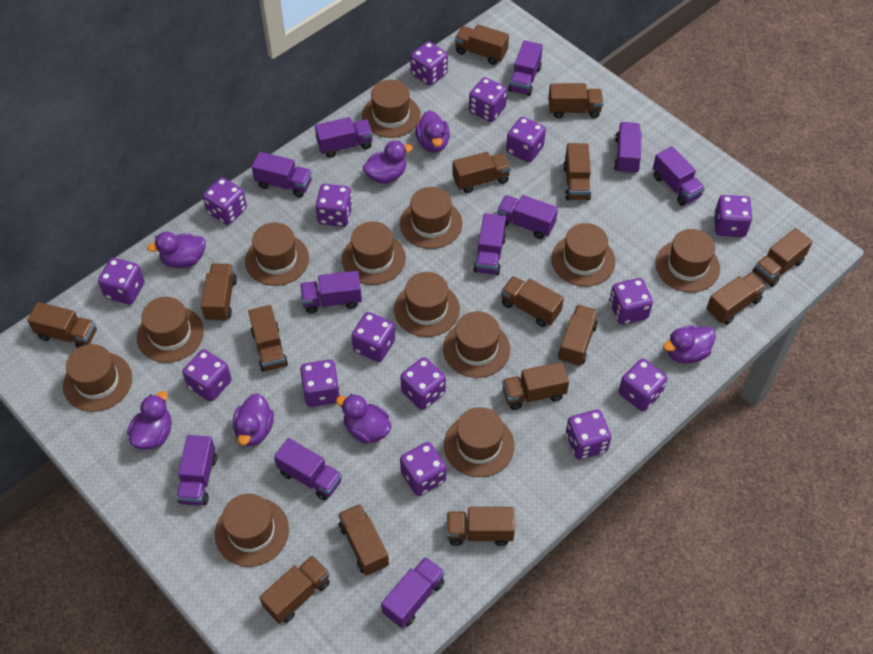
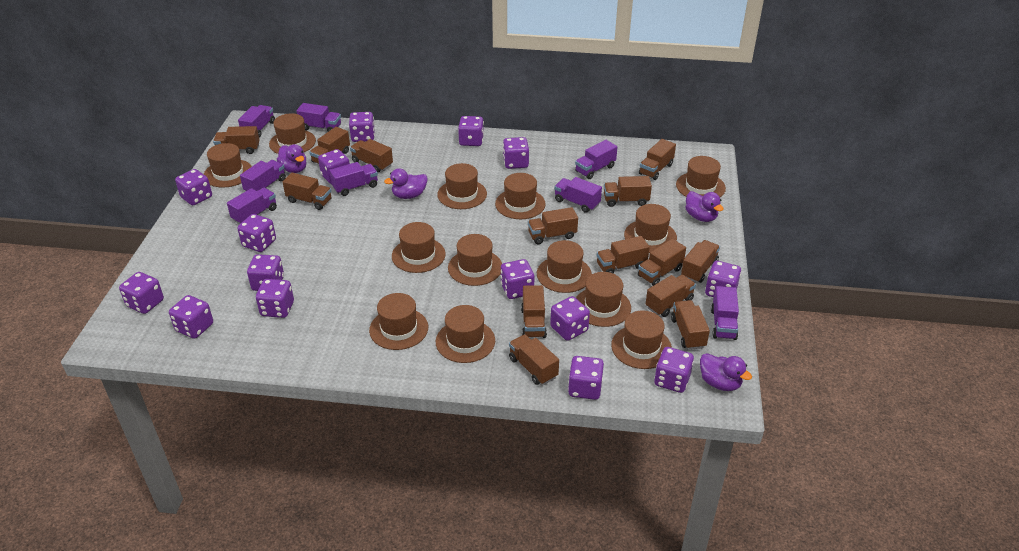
brown hat: [63,344,132,412] [137,297,204,363] [215,494,289,567] [245,222,309,286] [342,222,406,285] [362,80,421,138] [394,272,460,337] [400,187,462,249] [443,311,510,378] [444,407,515,477] [551,223,616,287] [655,229,720,292] = 12 -> [204,143,252,188] [269,113,316,154] [369,293,428,350] [392,222,446,273] [436,305,495,363] [437,163,487,209] [448,234,502,286] [495,173,545,219] [537,240,592,293] [576,272,631,327] [611,310,672,369] [624,204,677,253] [676,156,726,197] = 13
brown truck: [27,302,97,348] [201,263,237,322] [248,305,288,372] [259,555,330,624] [338,504,389,576] [447,507,515,546] [452,151,511,193] [455,24,509,65] [501,276,564,327] [502,362,569,410] [548,83,603,118] [558,305,598,366] [563,143,591,201] [706,273,766,325] [753,228,813,287] = 15 -> [213,126,260,154] [283,173,332,210] [309,127,350,164] [350,139,393,172] [509,334,559,385] [521,285,547,338] [528,207,578,244] [596,236,650,274] [604,176,652,207] [638,239,686,286] [639,139,676,180] [646,275,696,317] [671,300,710,350] [681,240,720,283] = 14
purple duck: [127,391,171,449] [147,232,206,268] [233,393,274,446] [336,394,391,444] [363,141,413,183] [415,110,450,152] [663,325,716,364] = 7 -> [277,144,307,173] [384,168,428,199] [685,191,723,222] [700,353,752,391] = 4
purple truck: [176,435,217,506] [252,152,312,197] [274,438,342,501] [300,271,362,314] [315,117,373,158] [381,557,445,628] [474,213,506,275] [497,195,558,239] [508,40,543,96] [614,122,642,174] [653,146,705,206] = 11 -> [227,188,277,224] [238,105,275,138] [240,160,286,191] [297,103,341,132] [329,162,378,196] [554,177,602,213] [575,140,617,179] [711,286,739,340] = 8

